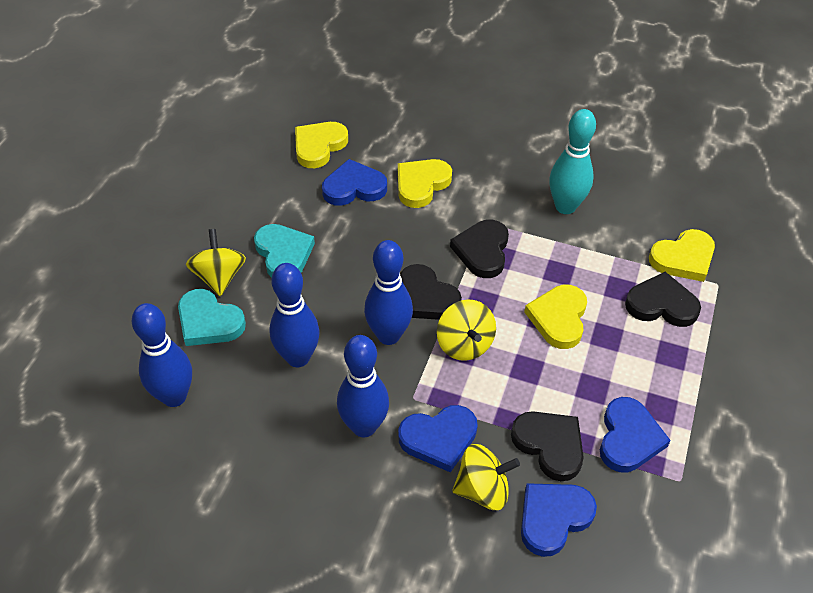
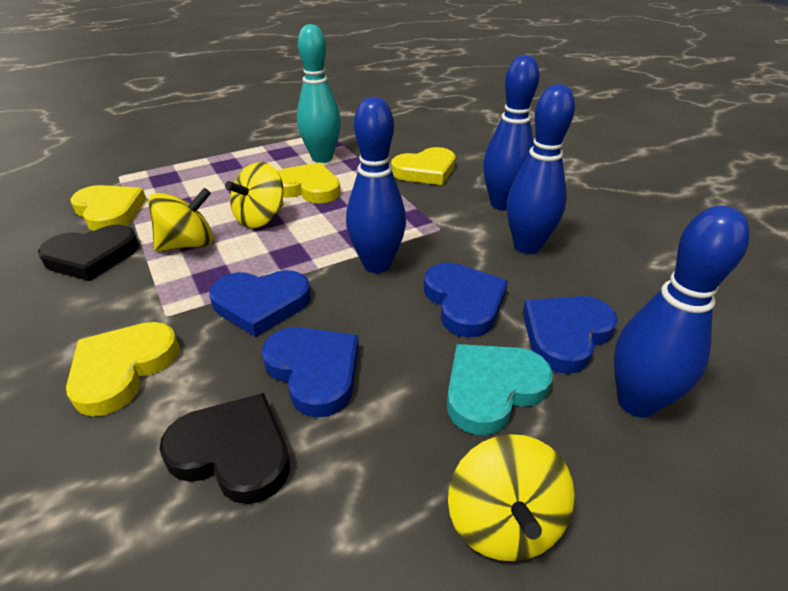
black heart: [400,264,462,320] [450,220,509,278] [511,411,584,481] [625,272,701,327] = 4 -> [38,225,139,281] [159,393,290,504] = 2
turquoise heart: [178,289,246,346] [254,224,315,278] = 2 -> [447,344,553,435] = 1

